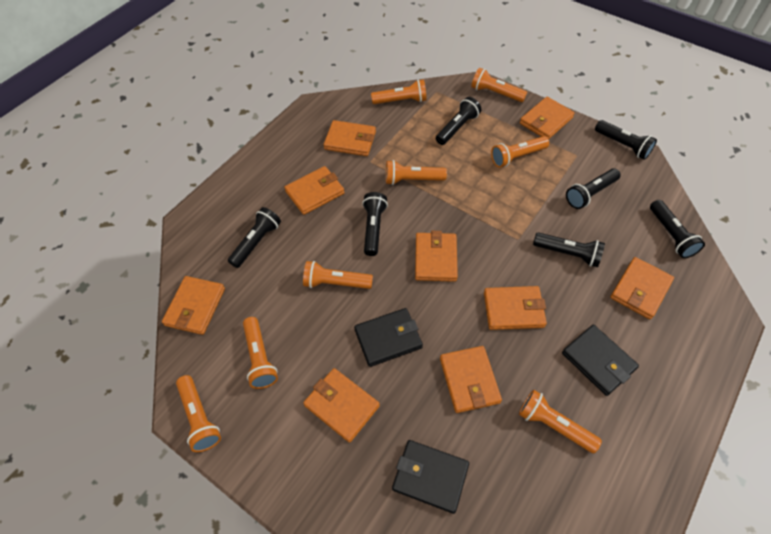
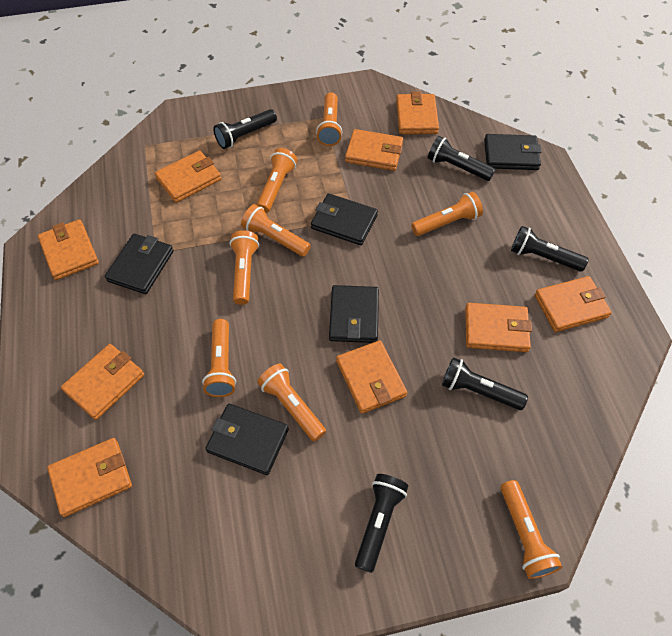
black flashlight: [228,207,281,268] [362,192,388,256] [436,97,481,145] [533,232,605,267] [566,168,621,209] [595,120,657,160] [650,200,705,258] = 7 -> [213,109,277,149] [355,474,408,573] [428,136,496,181] [442,357,528,410] [511,226,589,272] = 5
black wallet: [354,308,423,367] [392,440,469,514] [562,325,639,396] = 3 -> [105,234,174,294] [205,404,289,475] [311,193,378,245] [329,285,379,343] [484,134,542,170] = 5

